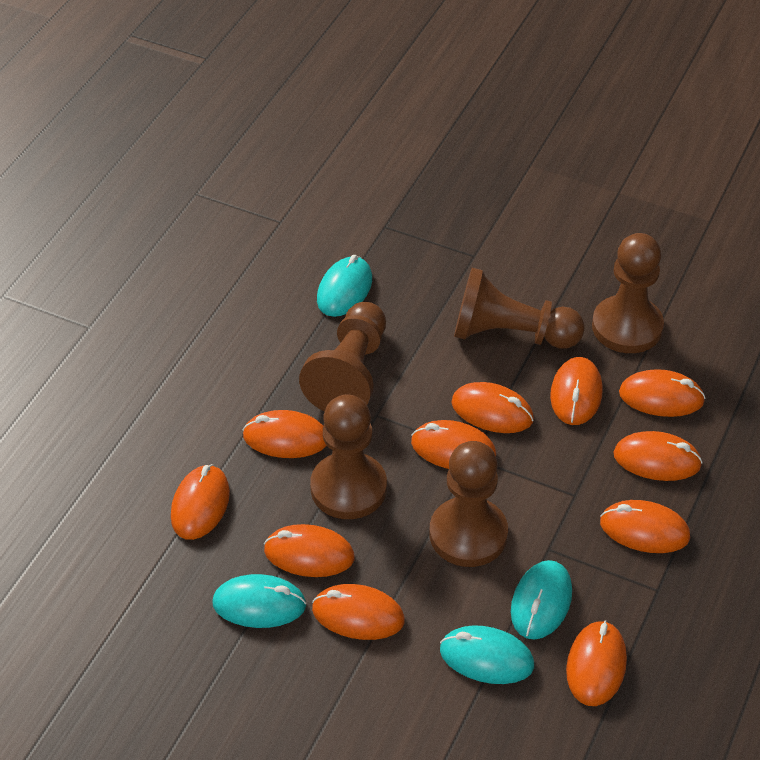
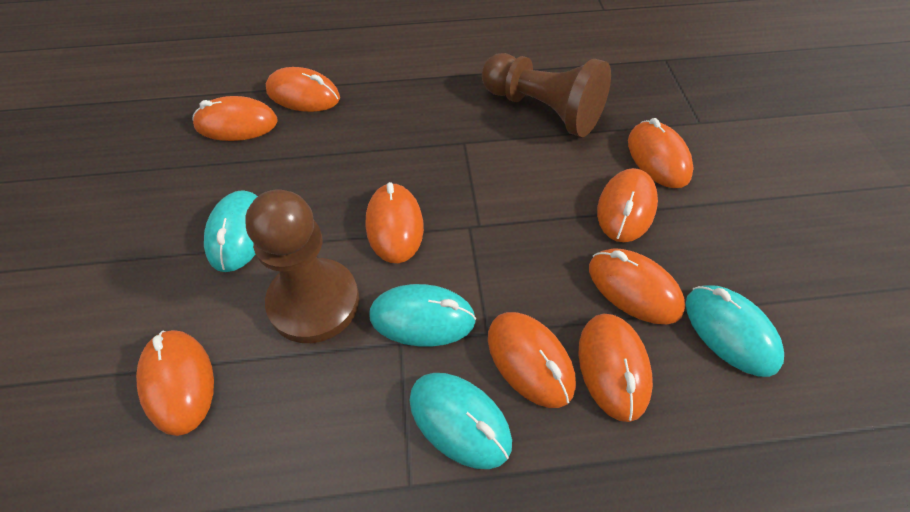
brown pawn: [299,302,386,411] [310,394,387,519] [430,441,508,567] [454,268,585,349] [592,233,664,353] = 5 -> [245,189,359,343] [482,53,611,137] = 2
orange mouse: [171,464,230,540] [242,410,327,458] [264,524,355,577] [312,584,405,640] [411,420,496,469] [451,382,534,433] [550,357,603,425] [566,620,627,706] [600,500,690,553] [614,431,703,481] [619,369,706,417] = 11 -> [136,330,214,436] [192,96,278,141] [266,67,340,112] [366,182,424,263] [488,312,576,408] [578,313,653,422] [589,248,685,324] [597,168,658,242] [628,118,693,188] = 9

